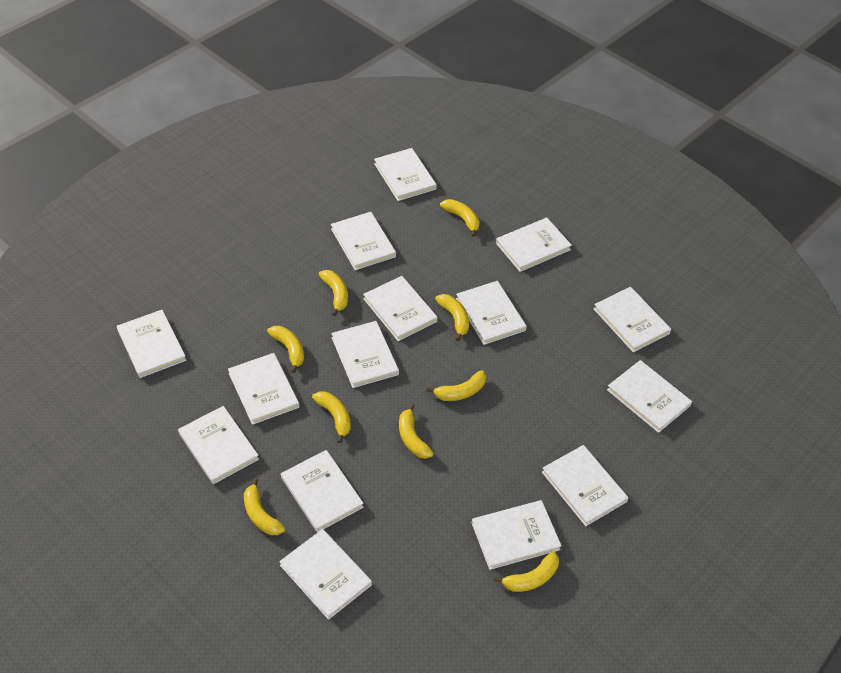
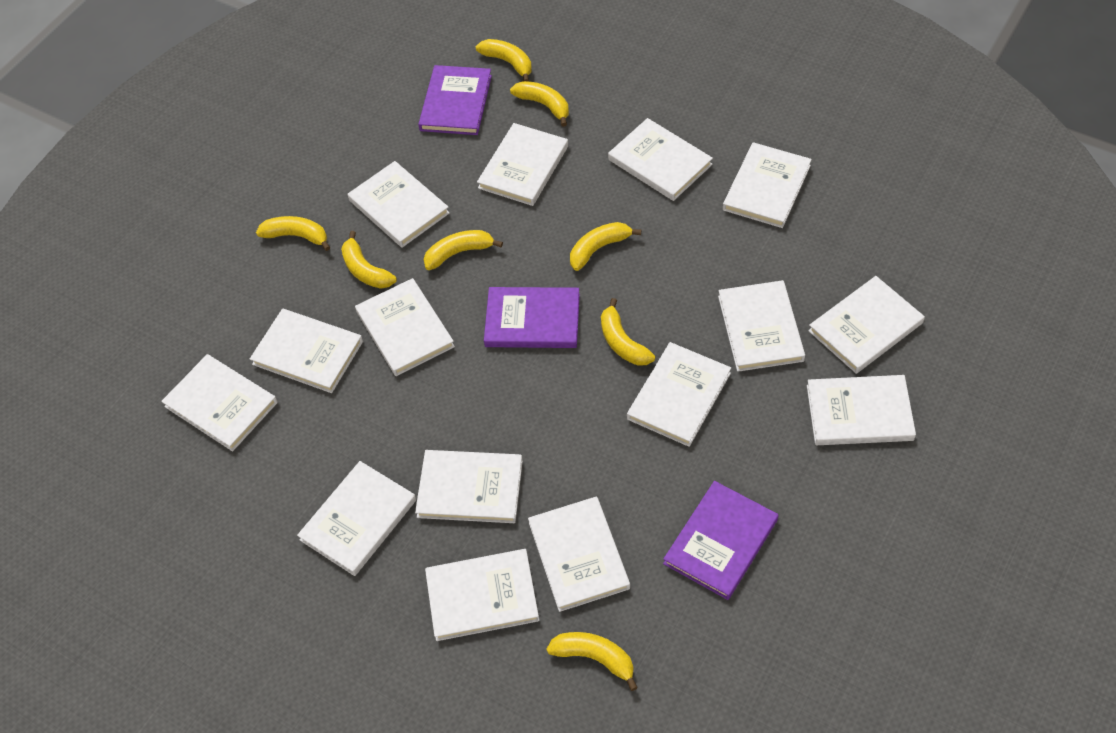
purple book: none = 0 -> [418,65,492,135] [484,287,580,348] [663,481,779,600] = 3
yellow banana: [244,478,285,535] [267,326,304,373] [312,391,351,443] [319,270,348,316] [399,404,434,459] [427,370,486,401] [435,294,469,341] [440,199,480,237] [494,552,559,592] = 9 -> [256,216,331,251] [341,231,397,289] [424,230,503,270] [476,39,532,81] [510,81,569,127] [546,632,638,691] [570,222,641,271] [601,298,655,366] = 8

